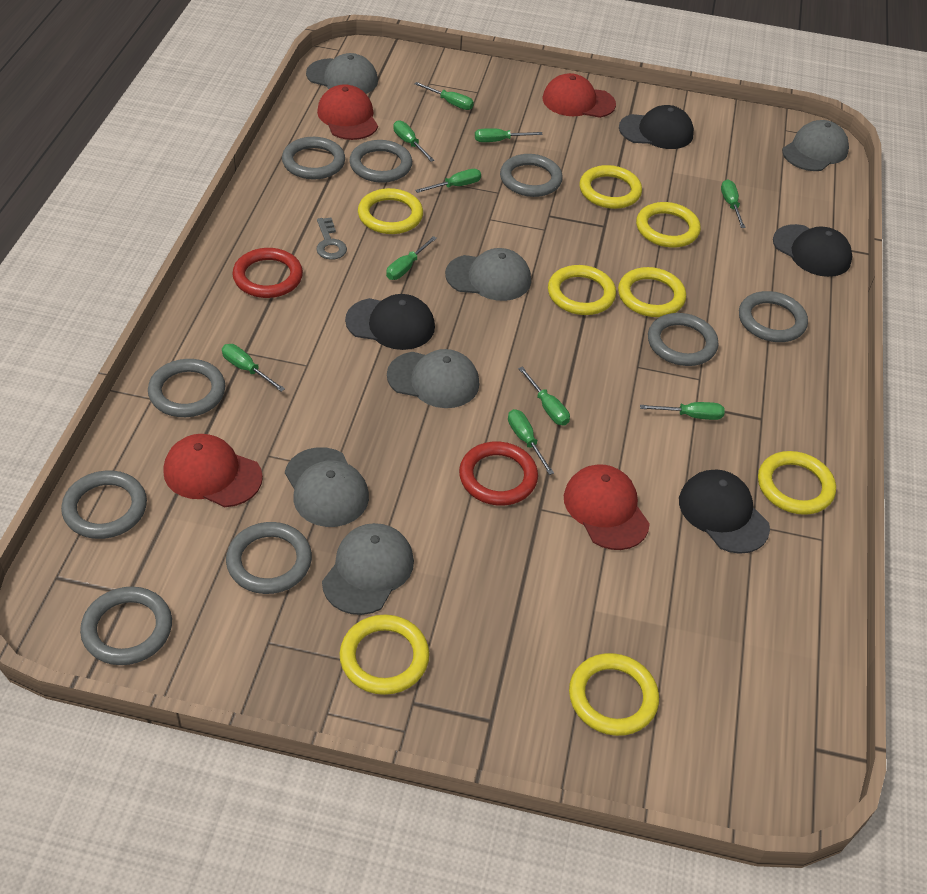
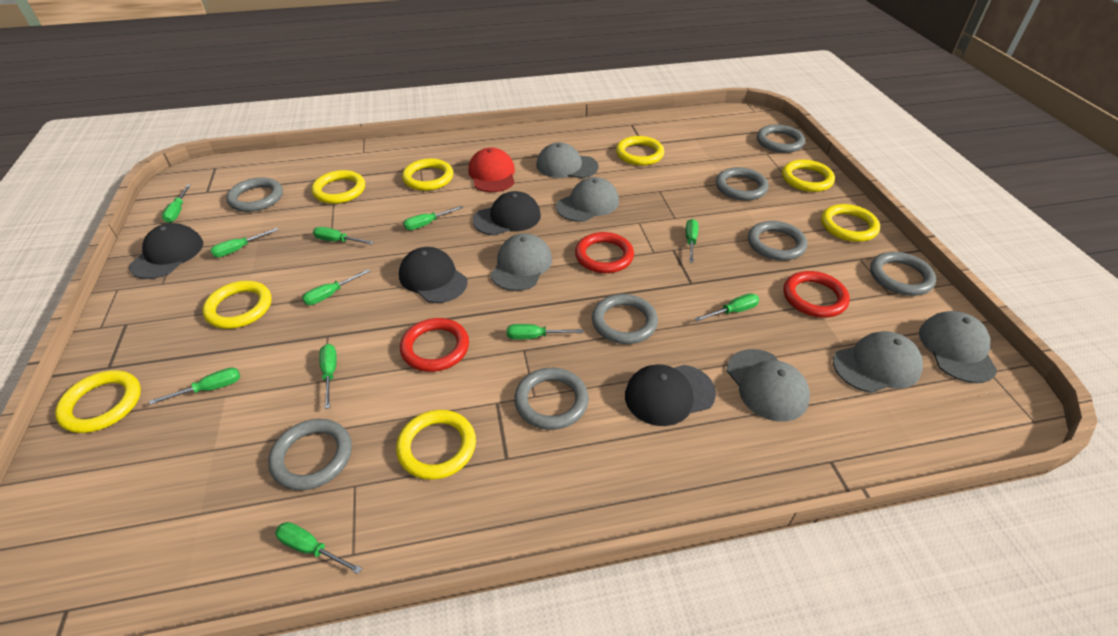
green screwdriver: [222,344,285,392] [386,236,437,280] [394,120,434,162] [415,82,474,110] [415,169,481,193] [475,128,543,142] [508,409,554,475] [518,367,570,426] [640,402,725,420] [721,180,746,228] = 10 -> [149,368,240,405] [162,184,191,223] [210,228,278,257] [275,522,362,574] [302,269,370,305] [313,227,374,244] [319,344,337,409] [403,206,463,230] [507,324,583,340] [686,219,698,263] [695,293,759,322] = 11
grey key: [316,217,347,260] = 1 -> none = 0
grey ring: [61,471,147,539] [80,586,172,665] [148,359,225,417] [226,522,312,594] [282,137,345,179] [349,140,412,183] [500,154,563,197] [648,313,719,366] [739,291,808,342] = 9 -> [227,178,283,212] [268,419,352,490] [514,368,589,430] [592,294,658,344] [716,167,769,201] [748,221,807,261] [757,124,805,153] [870,252,936,296] = 8
red cap: [163,434,263,507] [317,84,378,140] [543,73,616,118] [564,464,650,550] = 4 -> [468,147,515,192] = 1
red ring: [232,248,303,298] [459,442,538,505] = 2 -> [400,318,469,372] [575,232,634,273] [784,271,850,318] = 3

